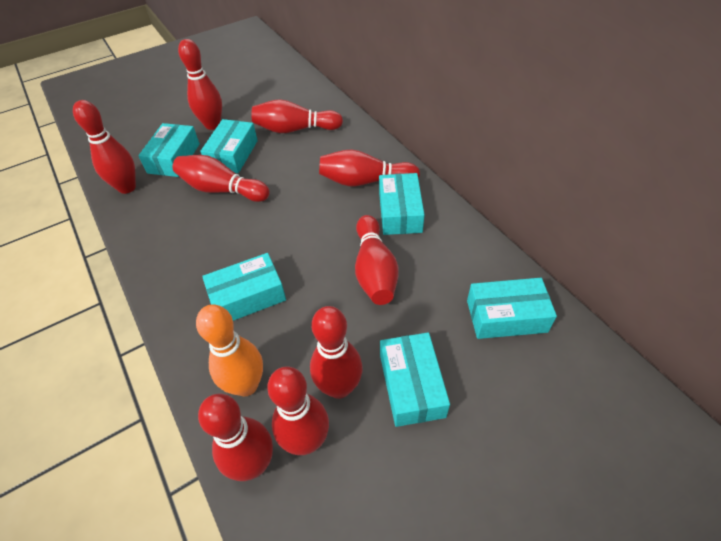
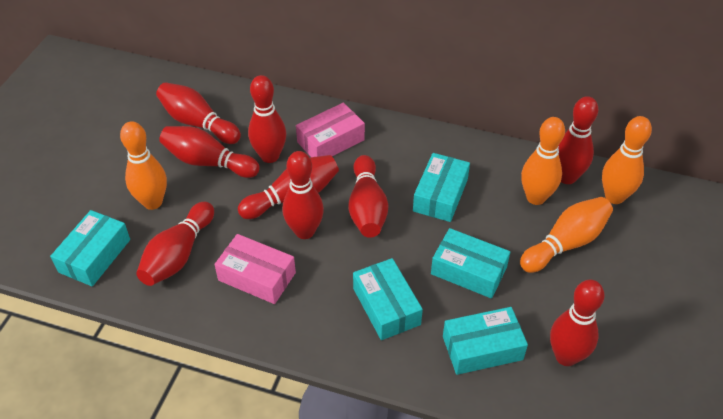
orange bowling pin: [196,305,263,396] = 1 -> [120,121,167,210] [520,197,613,273] [521,117,565,205] [602,116,652,204] = 4
pink box: none = 0 -> [214,234,296,304] [296,102,365,157] = 2
turquoise box: [138,123,200,177] [200,119,258,173] [202,253,286,321] [379,173,424,235] [380,332,450,427] [467,278,557,339] = 6 -> [50,210,130,286] [353,258,423,340] [413,153,470,222] [431,228,510,298] [443,307,528,375] = 5

